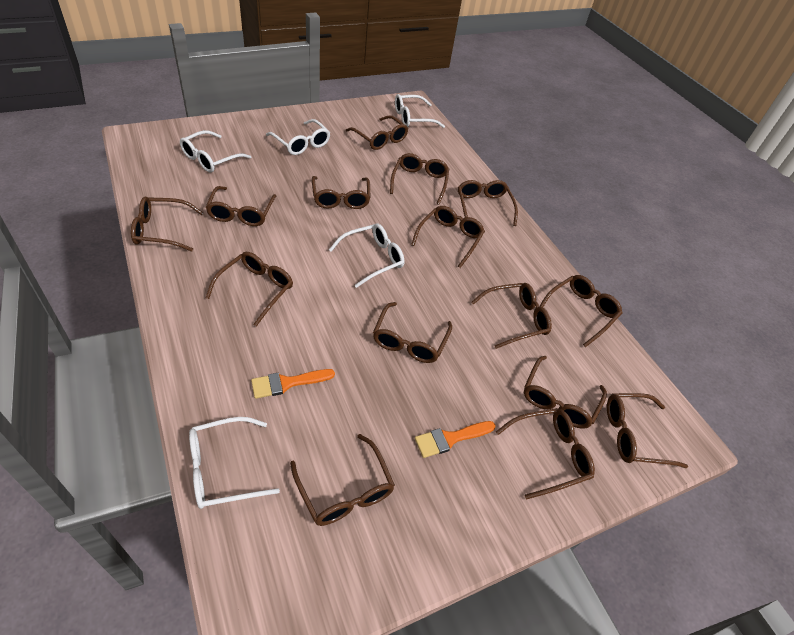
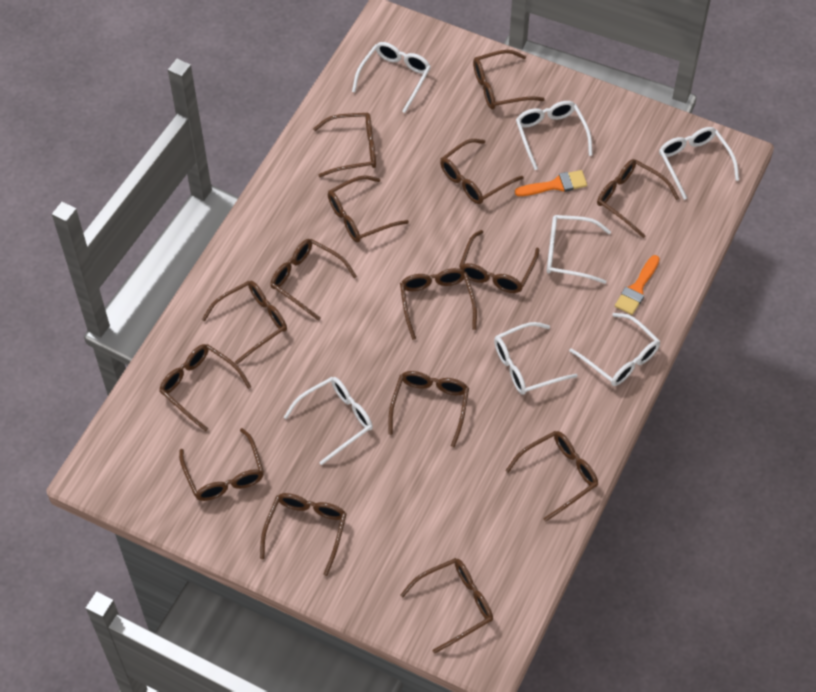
white glasses: [180,130,251,172] [189,417,280,509] [266,119,330,155] [329,223,405,288] [395,94,445,128] = 5 -> [284,377,373,465] [352,42,431,113] [494,322,578,395] [516,101,593,170] [547,215,611,284] [569,313,660,386] [659,127,739,200] = 7

